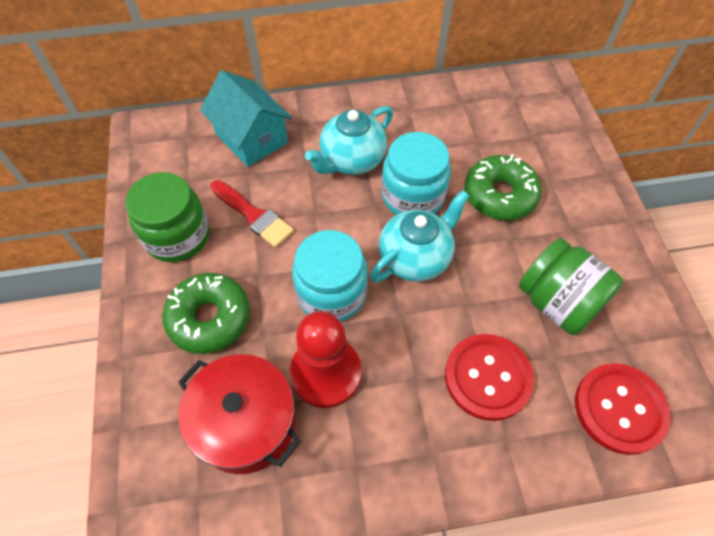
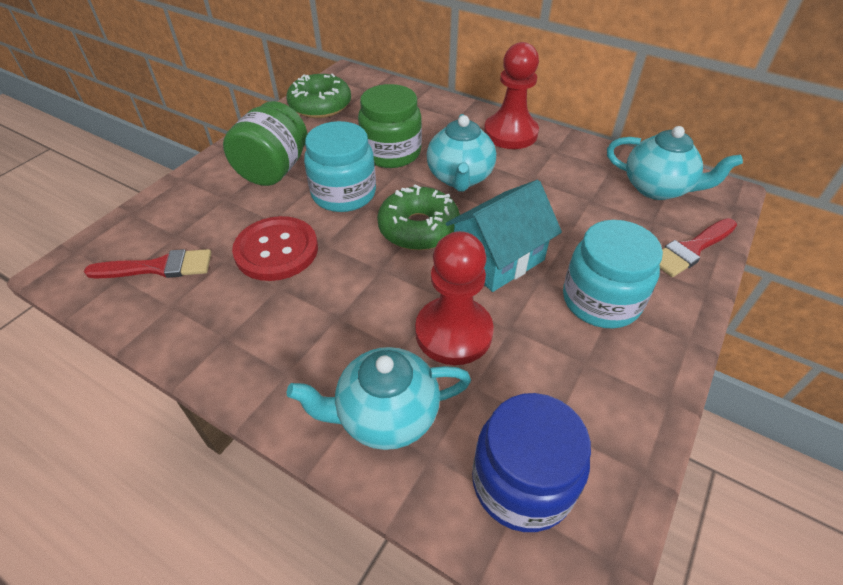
blue jar: none = 0 -> [472,393,591,532] = 1
red brush: [210,180,294,248] = 1 -> [84,249,211,278] [660,218,737,277] = 2
red button: [445,334,534,421] [575,363,671,455] = 2 -> [232,216,318,281] = 1
red pawn: [290,311,361,408] = 1 -> [415,231,494,365] [484,42,539,149] = 2
red pot: [178,354,301,474] = 1 -> none = 0
turquoise teapot: [305,106,393,175] [370,190,470,282] = 2 -> [287,347,471,450] [427,114,496,192] [607,126,743,200] = 3

